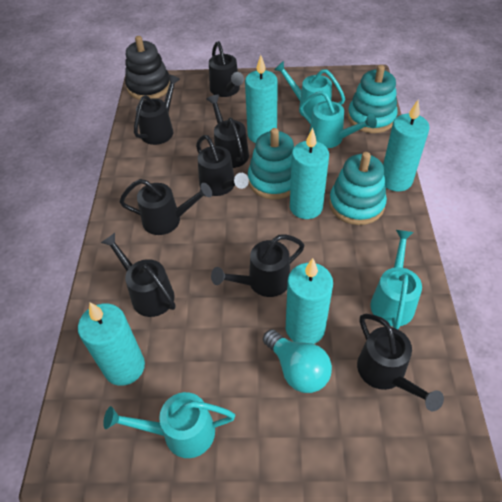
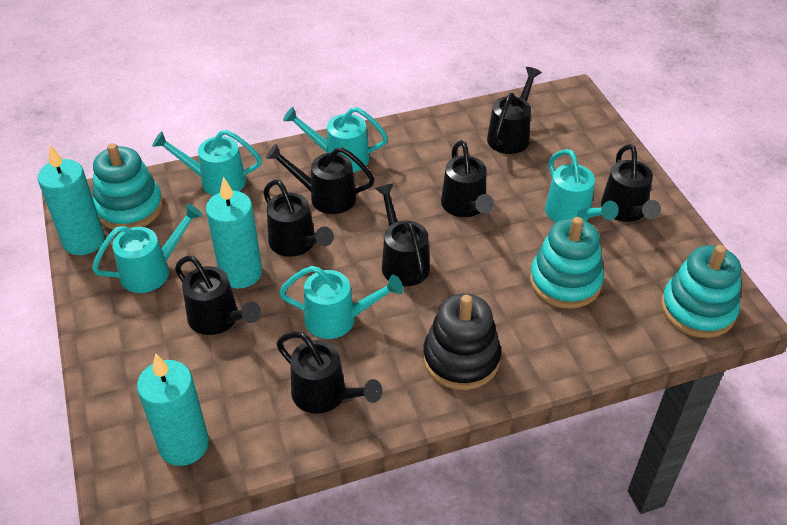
turquoise candle: [78,302,145,386] [245,55,278,143] [286,258,333,344] [290,128,329,219] [383,100,430,191] = 5 -> [38,145,105,255] [137,353,209,466] [206,177,262,288] = 3
turquoise light bulb: [263,329,332,393] = 1 -> none = 0
turquoise watering can: [103,392,235,458] [274,61,345,120] [300,91,377,148] [370,230,422,329] = 4 -> [92,203,203,293] [152,130,262,196] [279,266,403,339] [283,107,388,172] [545,149,619,222] = 5

